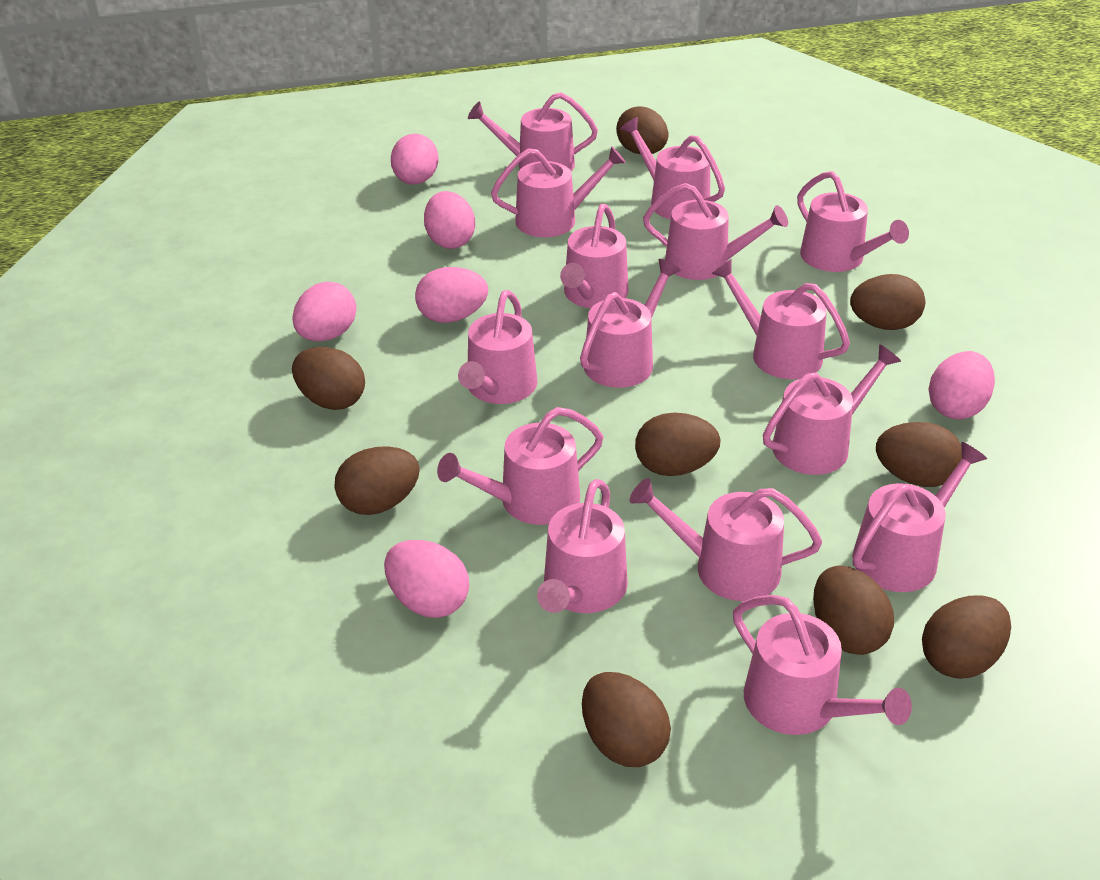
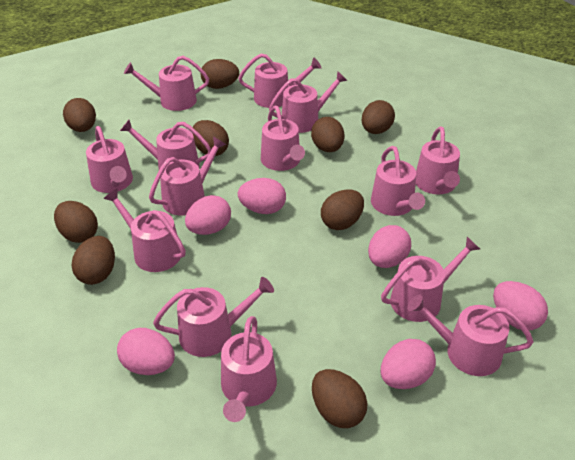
pink watering can: [437,407,603,525] [458,290,538,404] [468,92,598,171] [491,146,626,237] [537,479,628,613] [560,204,628,308] [580,259,681,388] [620,117,725,219] [629,478,822,601] [643,183,788,280] [711,259,850,379] [733,595,912,735] [763,344,901,475] [797,171,909,272] [852,442,987,592] = 15 -> [86,126,133,193] [103,189,186,272] [120,120,212,170] [124,56,209,111] [149,137,226,216] [153,277,274,357] [221,316,277,422] [238,54,321,108] [261,106,305,171] [269,72,347,133] [371,146,425,216] [381,237,480,322] [407,295,533,376] [416,126,460,194] = 14

